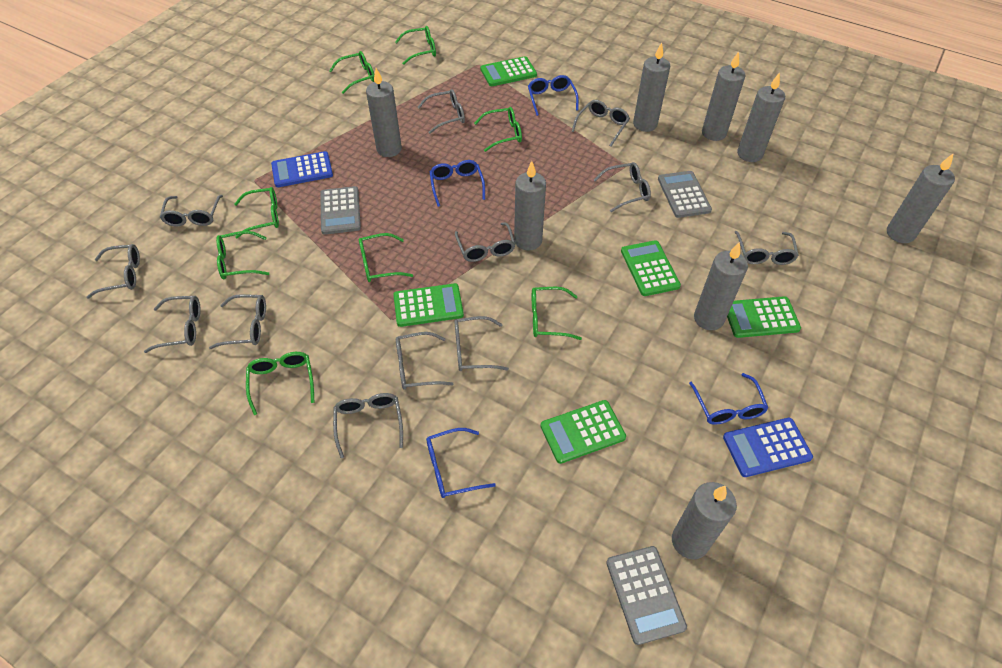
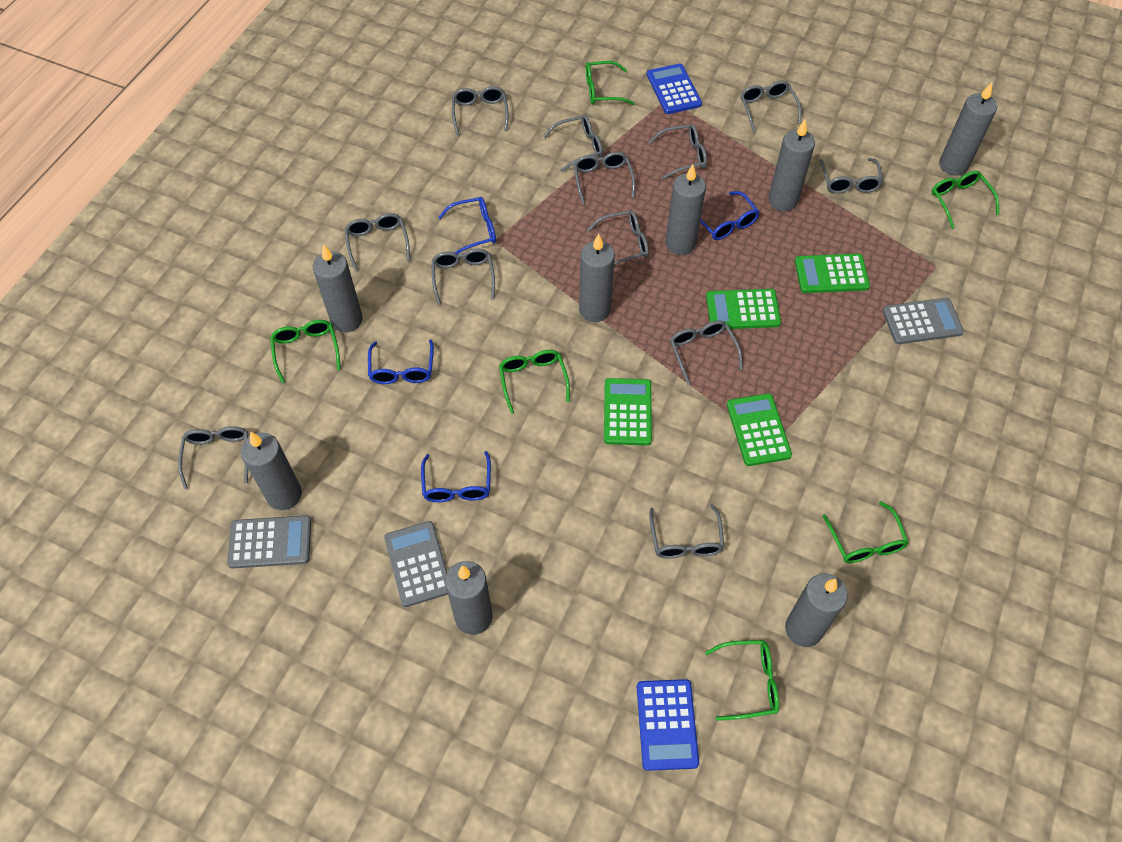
green calculator: [393,283,464,327] [480,56,537,86] [541,400,626,464] [621,240,681,296] [727,296,801,338] = 5 -> [604,378,652,445] [706,289,781,329] [727,393,792,466] [795,254,870,293] = 4
green glasses: [216,231,269,280] [234,187,279,238] [246,352,314,415] [329,51,374,94] [359,233,413,282] [395,26,436,65] [474,107,522,152] [532,287,582,340] = 8 -> [270,320,341,383] [499,350,570,413] [586,61,635,105] [705,640,779,721] [822,501,909,563] [932,171,999,229] = 6

